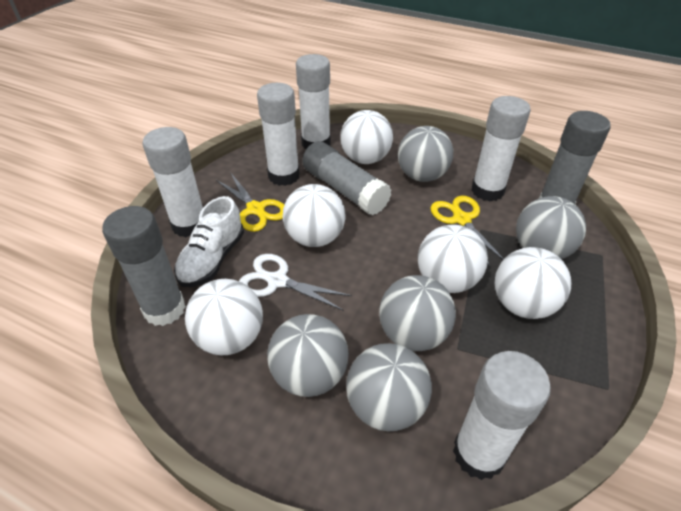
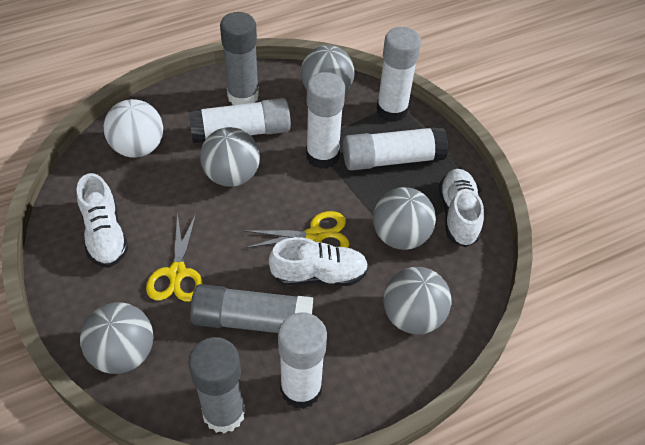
white ball: [185,279,263,356] [283,184,346,247] [340,110,393,164] [418,225,488,293] [495,247,571,319] = 5 -> [104,99,163,158] = 1
white scissors: [239,254,352,311] = 1 -> none = 0
white shoe: [174,196,244,287] = 1 -> [77,173,128,268] [269,237,369,286] [439,169,484,247] = 3

